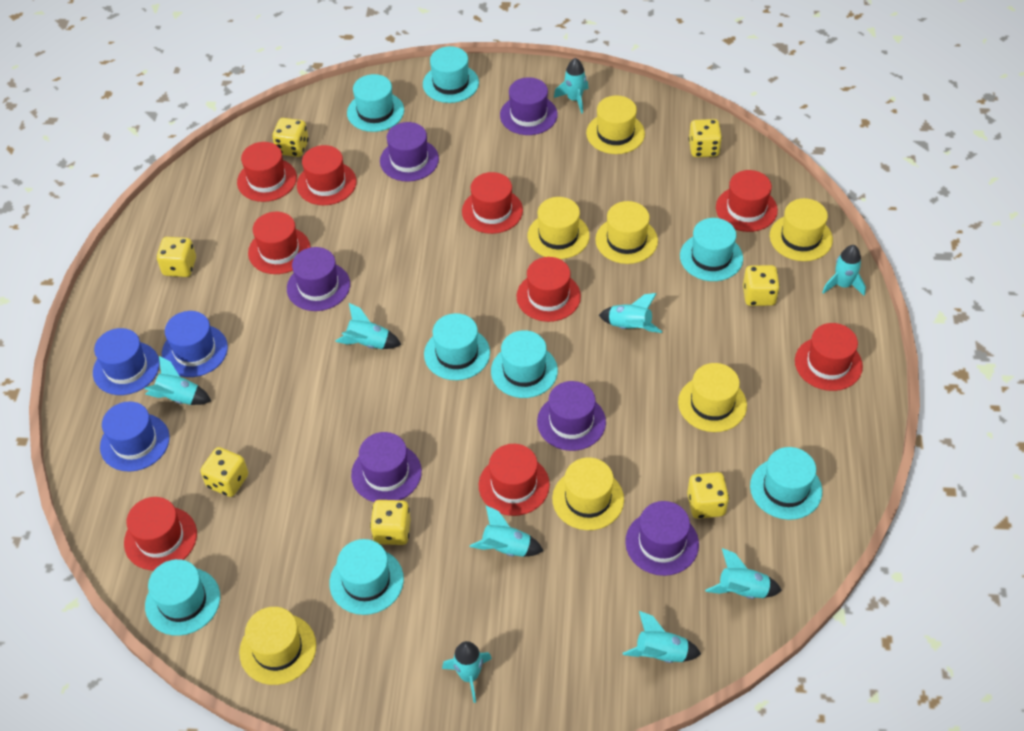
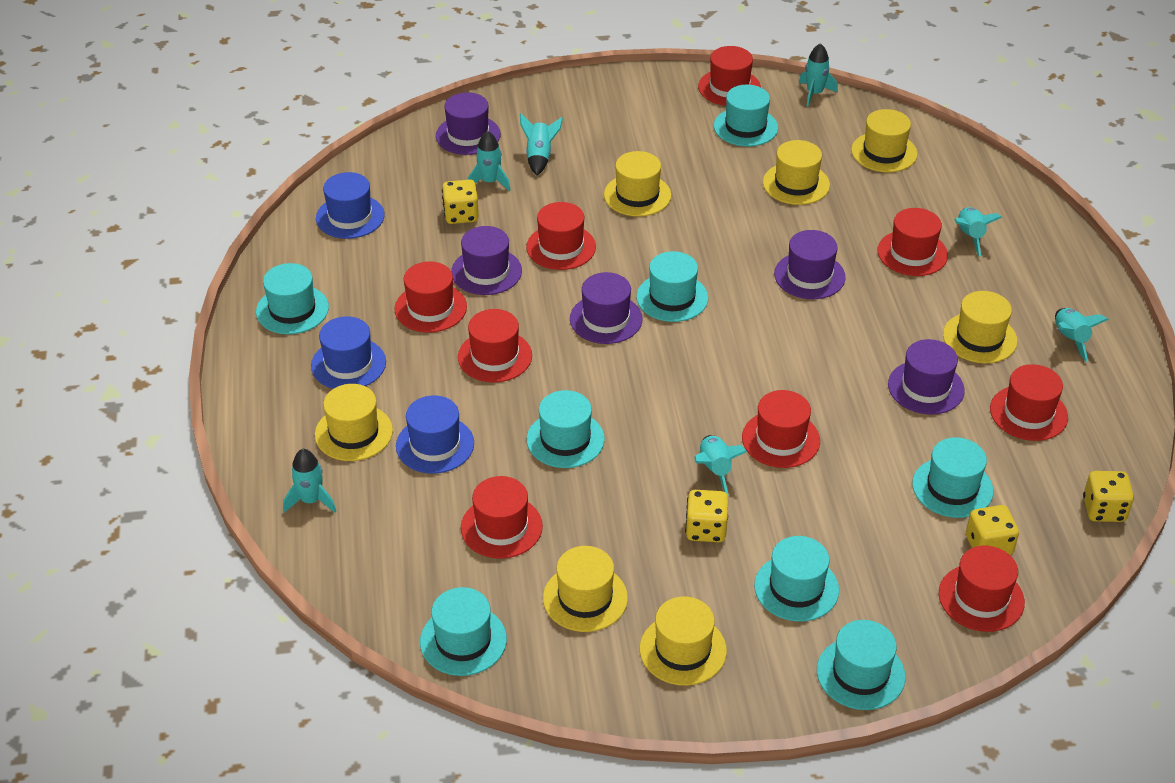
purple hat: [287,247,350,311] [351,432,422,502] [380,122,439,181] [500,77,558,135] [537,381,606,451] [625,501,699,576] = 6 -> [436,92,501,155] [451,226,522,295] [570,272,643,344] [774,230,846,299] [888,339,965,415] = 5
turquoise rocket: [145,356,211,405] [335,303,401,349] [442,641,492,703] [470,505,544,557] [554,58,589,114] [599,293,662,333] [623,611,701,663] [705,548,782,599] [822,245,866,296] = 9 -> [283,449,336,513] [468,131,510,191] [520,113,563,175] [694,435,747,496] [799,43,838,106] [955,207,1002,257] [1055,308,1109,362] = 7
yellow dice: [157,237,196,277] [200,447,248,497] [272,118,309,157] [370,500,411,545] [687,472,729,519] [688,119,722,157] [743,265,780,306] = 7 -> [442,180,479,224] [685,490,728,542] [966,505,1019,555] [1083,471,1134,522] = 4

